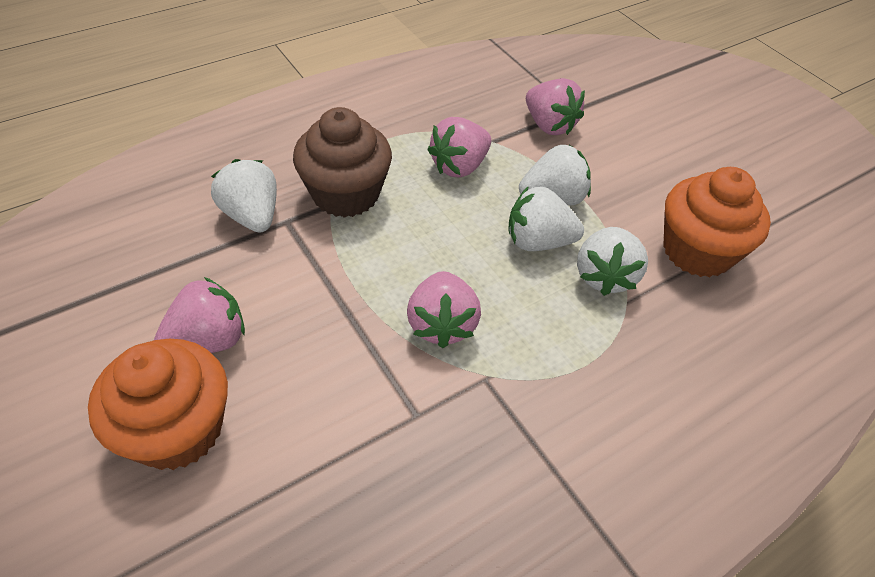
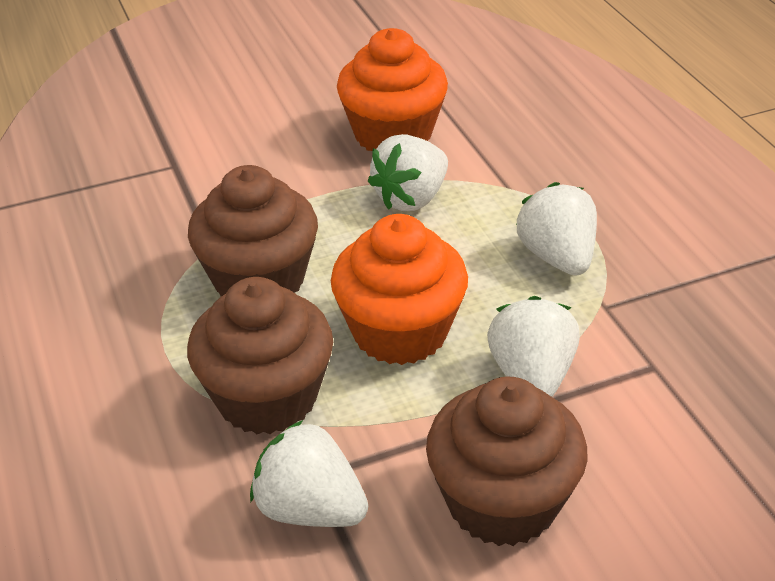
brown cupcake: [293,107,392,218] = 1 -> [187,277,333,434] [188,165,318,296] [426,376,588,546] = 3
pink strawberry: [154,277,245,353] [407,271,481,348] [427,117,491,178] [526,78,585,135] = 4 -> none = 0

